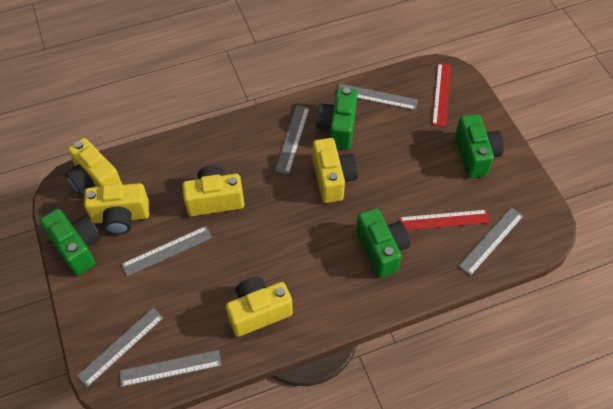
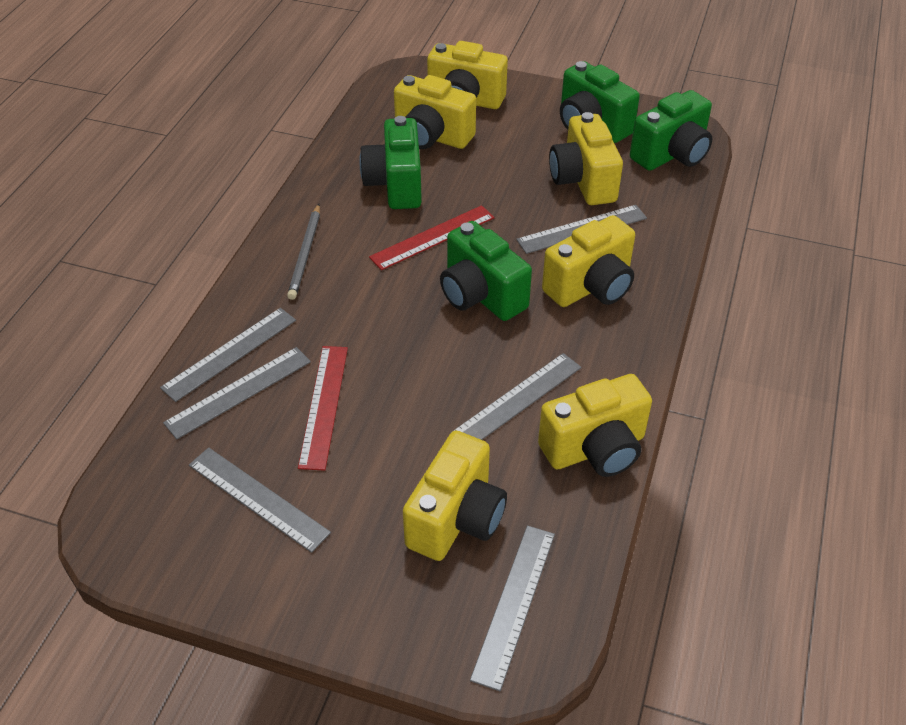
grey pencil: none = 0 -> [287,204,320,300] = 1
yellow camera: [65,138,122,195] [84,183,149,235] [182,165,244,216] [226,277,293,337] [313,138,358,203] = 5 -> [394,75,476,149] [403,430,507,561] [427,41,508,109] [538,374,652,477] [542,215,635,307] [549,112,623,205] = 6

